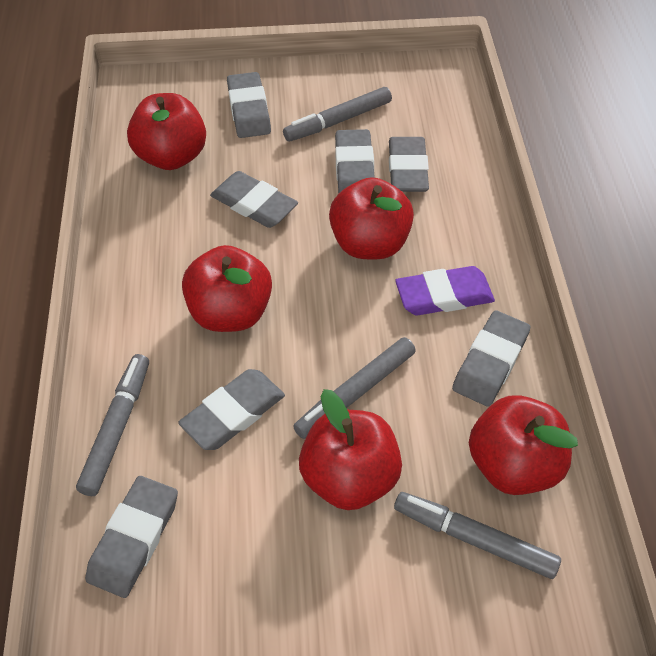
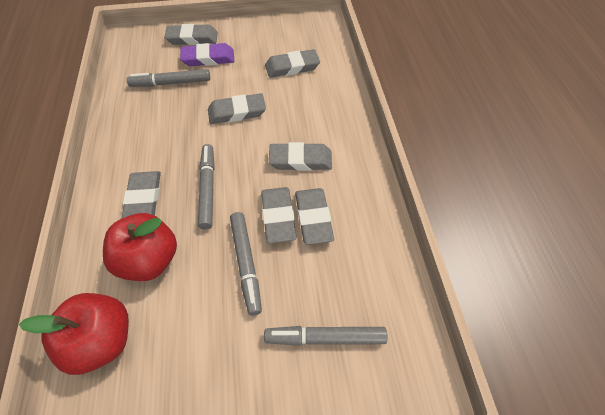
red apple: [127,93,206,170] [182,245,272,332] [299,389,402,510] [329,177,414,259] [469,395,578,495] = 5 -> [19,293,129,375] [103,213,177,281] = 2

